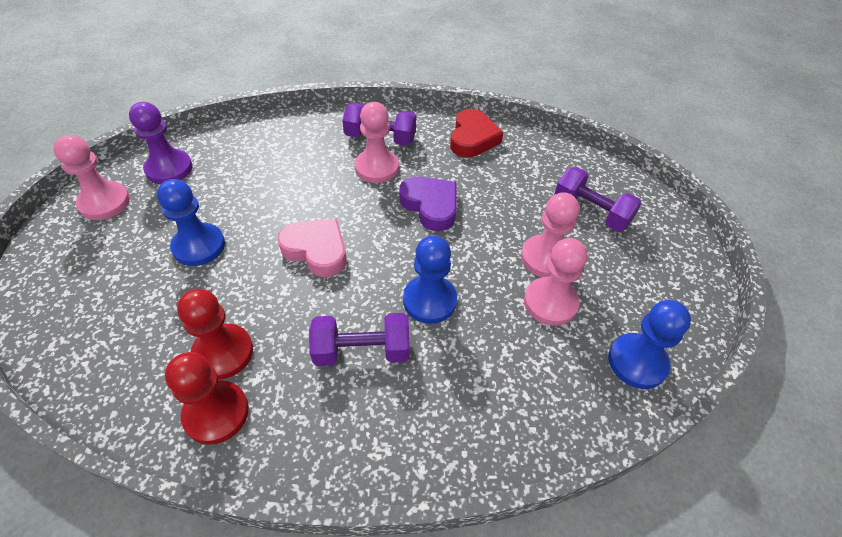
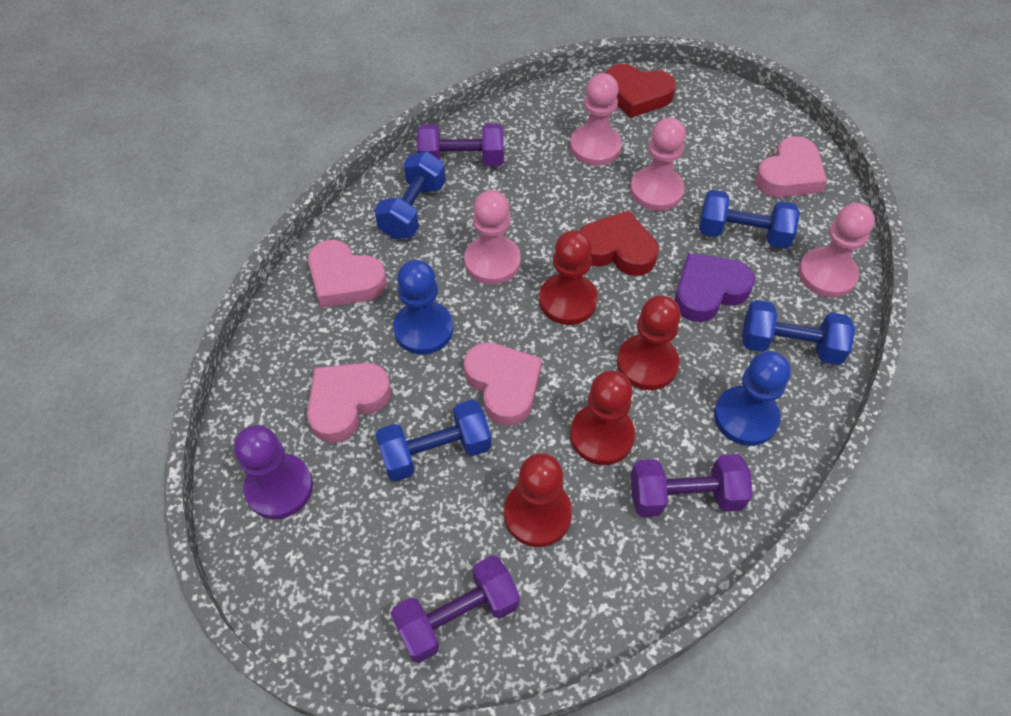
blue dumbbell: none = 0 -> [374,151,446,239] [375,400,491,482] [699,190,800,249] [742,300,855,365] = 4
blue pawn: [157,179,225,266] [403,236,457,324] [608,300,691,389] = 3 -> [393,260,453,354] [714,351,791,446] = 2
pink heart: [277,218,347,277] = 1 -> [307,363,391,443] [308,240,387,307] [464,342,542,426] [755,136,827,197] = 4
red heart: [450,109,503,158] = 1 -> [580,210,659,276] [606,64,676,118] = 2
red pawn: [165,352,249,445] [177,289,253,380] = 2 -> [504,453,572,547] [539,230,598,325] [570,371,635,465] [617,296,681,390] = 4

